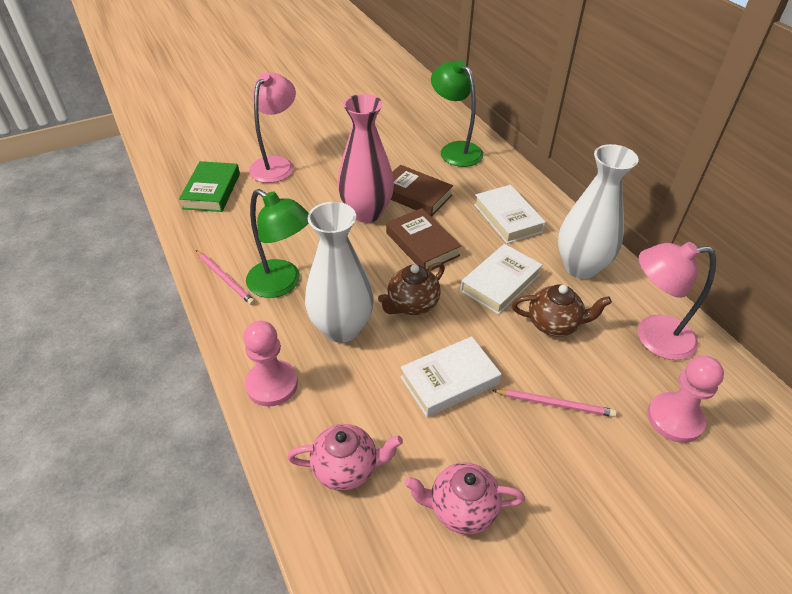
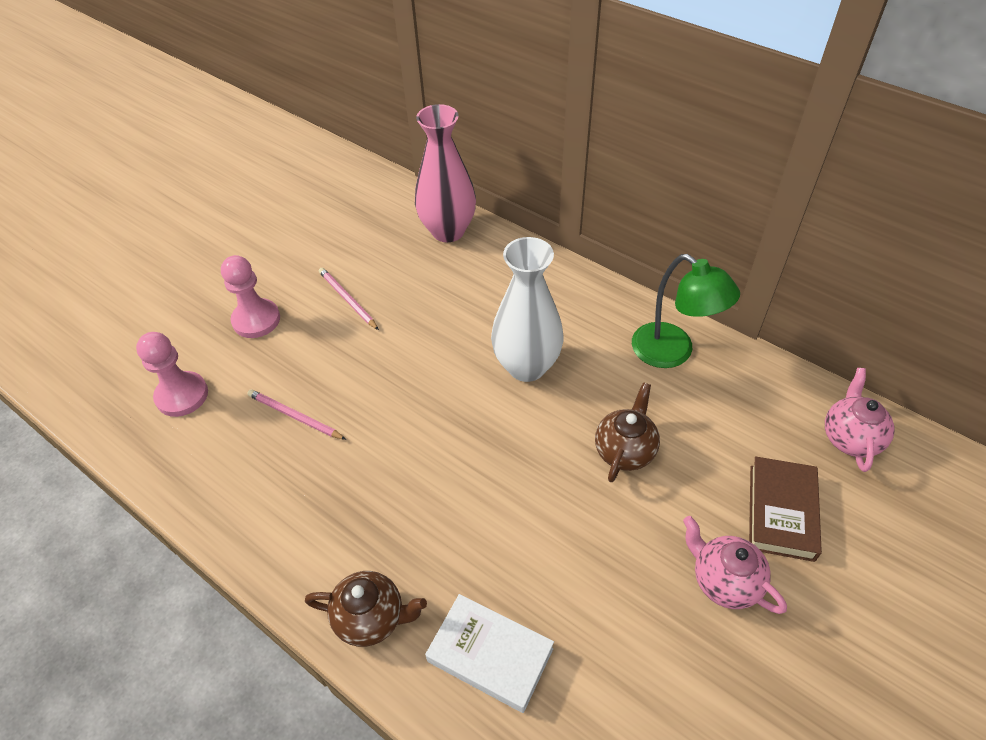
brown book: [386,208,462,270] [391,165,453,217] = 2 -> [749,456,822,562] = 1
green book: [179,161,240,212] = 1 -> none = 0
green lamp: [246,189,309,298] [431,60,484,167] = 2 -> [632,254,740,368] = 1
pink lamp: [249,72,296,183] [638,242,716,360] = 2 -> none = 0
white book: [400,336,501,417] [460,244,542,315] [474,185,546,244] = 3 -> [425,594,554,713] = 1
white vase: [305,202,374,343] [558,144,639,279] = 2 -> [491,237,564,382] = 1

